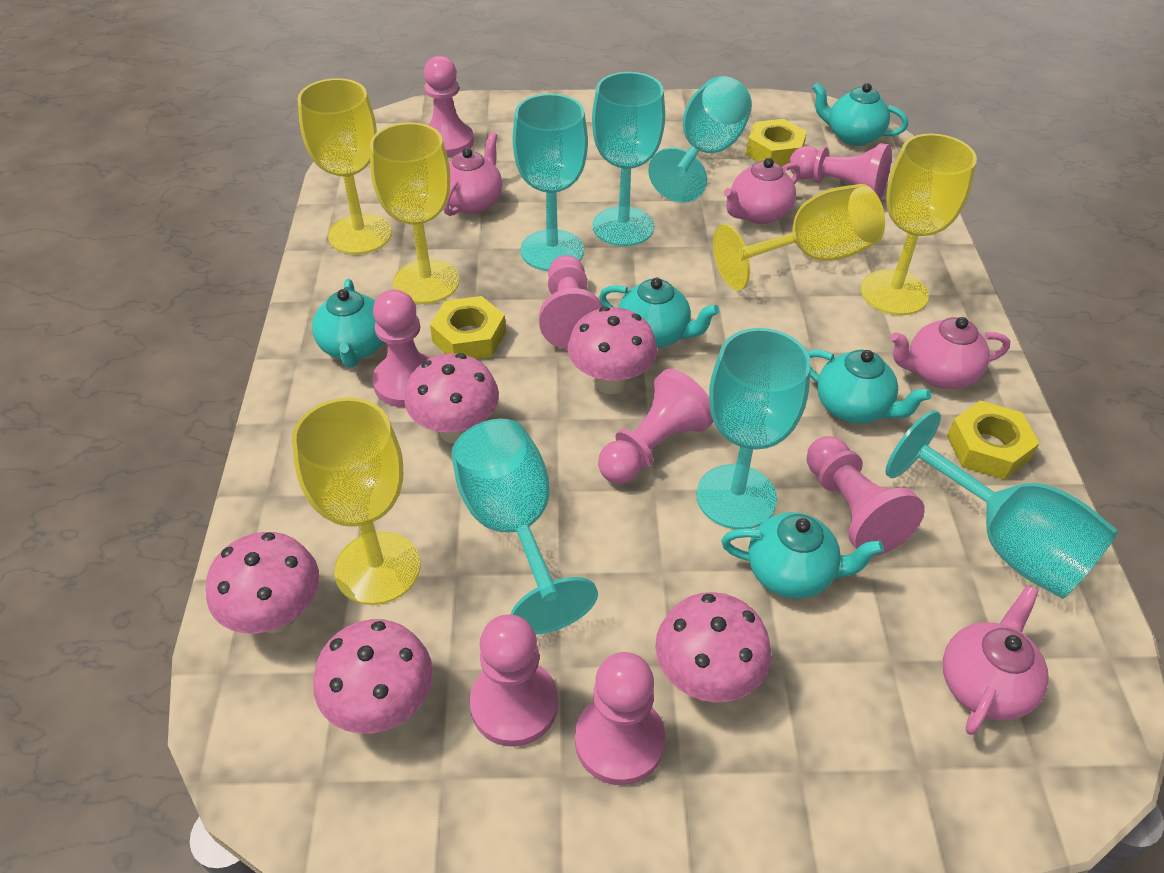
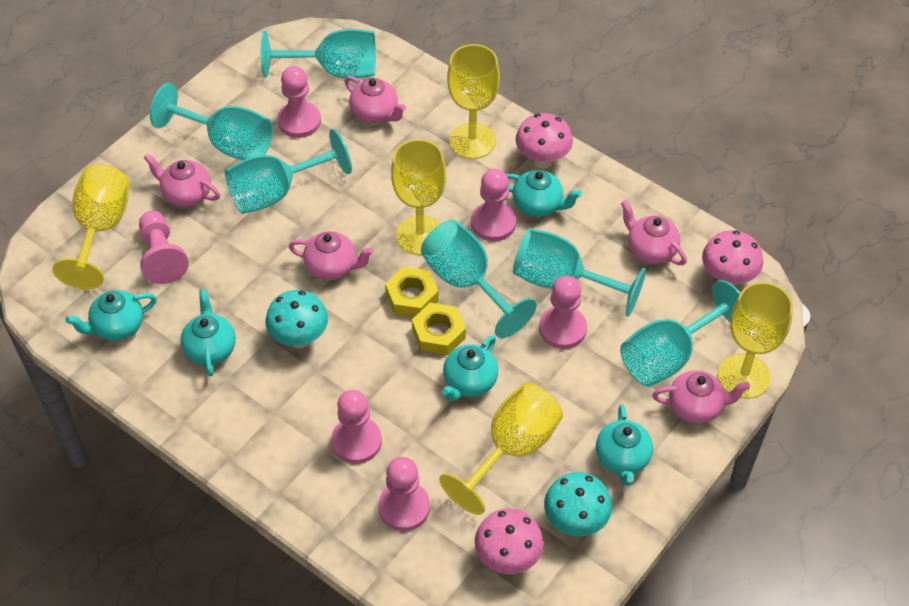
pink mushroom: [206,532,319,634] [313,619,433,733] [404,353,499,443] [568,307,657,394] [655,592,771,702] = 5 -> [475,508,544,574] [516,113,573,169] [702,230,763,286] = 3
pink pawn: [372,289,431,407] [424,56,474,157] [470,614,558,747] [539,255,603,349] [575,652,665,785] [598,369,713,484] [789,143,892,199] [807,436,925,556] = 8 -> [139,211,189,284] [278,66,321,138] [331,390,382,464] [378,457,430,531] [471,169,516,241] [539,276,587,349] = 6
pink teapot: [443,132,502,216] [724,158,800,224] [891,317,1010,389] [943,585,1049,735] = 4 -> [144,153,220,207] [289,231,374,280] [345,76,406,123] [621,200,687,265] [652,370,750,424] = 5
turquoise mushroom: none = 0 -> [265,290,328,348] [544,472,612,536] = 2
yellow nut: [430,296,506,359] [746,119,807,167] [947,401,1040,480] = 3 -> [385,267,439,317] [412,303,466,355] = 2

